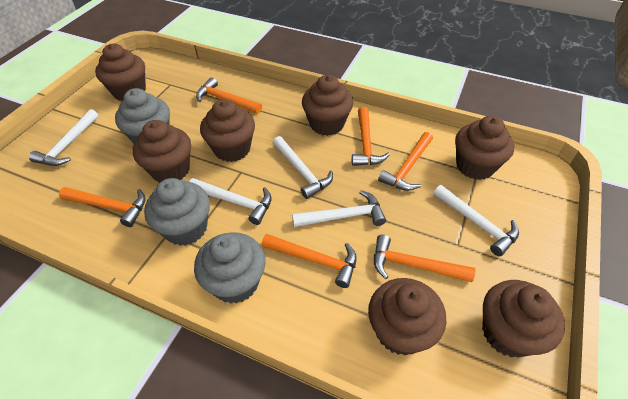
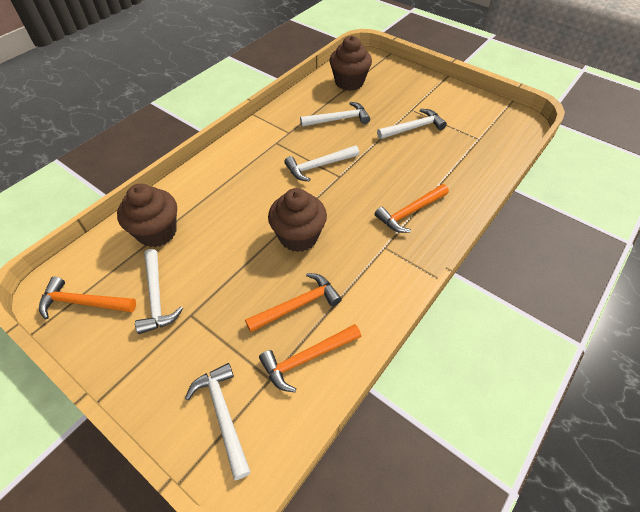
brown cupcake: [95,44,146,101] [133,120,191,183] [200,99,255,162] [302,75,353,136] [368,278,446,355] [455,116,514,180] [482,280,565,358] = 7 -> [117,184,177,247] [268,188,327,252] [329,36,372,91] = 3
grey cupcake: [115,88,170,143] [144,178,210,246] [194,232,266,304] = 3 -> none = 0
orange hammer: [59,187,146,227] [196,77,262,114] [262,234,357,288] [352,107,390,166] [374,234,475,282] [378,132,433,191] = 6 -> [39,277,136,320] [245,273,342,332] [259,324,361,392] [375,184,449,233] = 4

